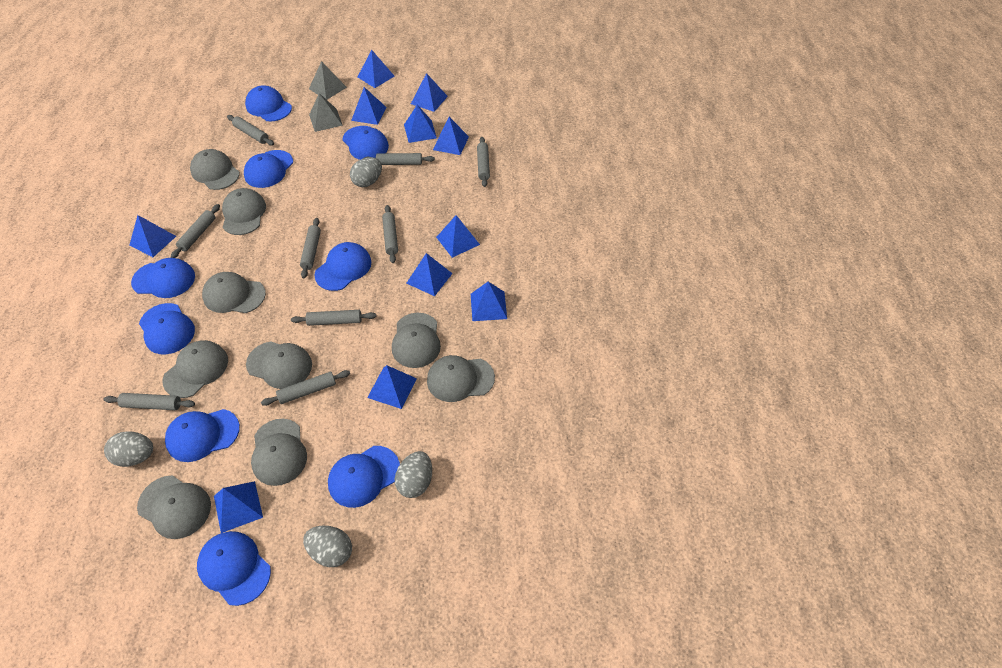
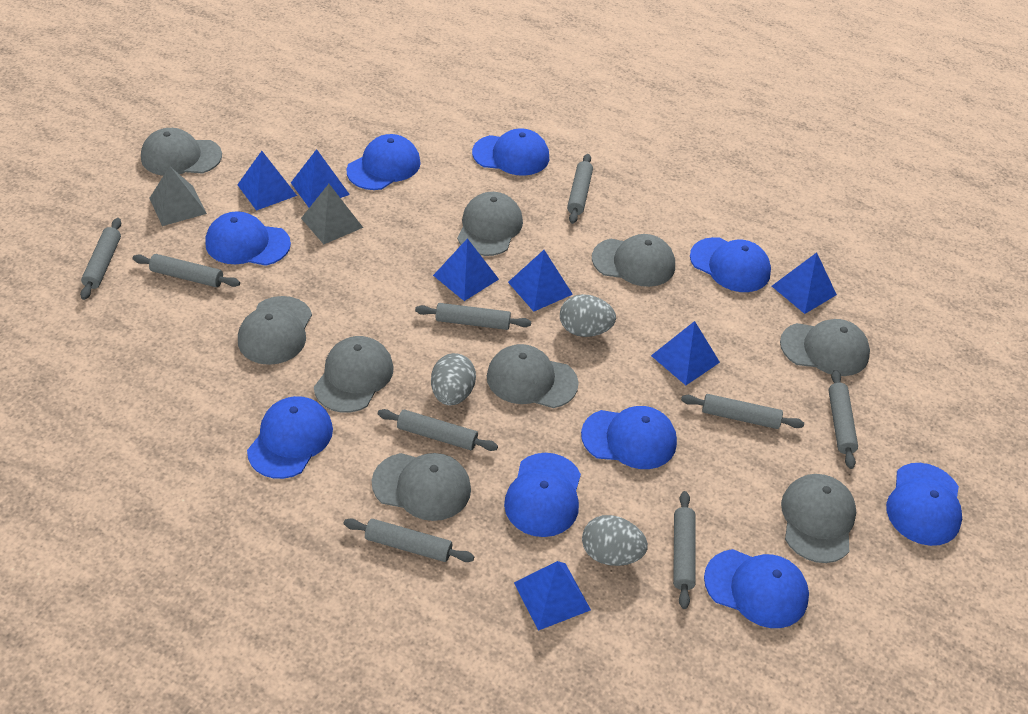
blue pyramid: [129,215,176,257] [214,481,263,533] [351,87,387,125] [358,50,394,88] [367,365,417,409] [404,105,437,143] [406,253,453,296] [411,73,448,112] [433,117,469,155] [436,215,480,258] [471,282,507,321] = 11 -> [237,151,297,211] [291,149,350,208] [433,238,499,301] [508,250,573,312] [514,561,591,631] [651,321,720,385] [772,252,837,314] = 7
grey egg: [104,431,153,467] [303,526,352,567] [350,157,382,187] [395,451,432,498] = 4 -> [431,353,476,405] [560,294,616,337] [582,515,648,566] = 3

